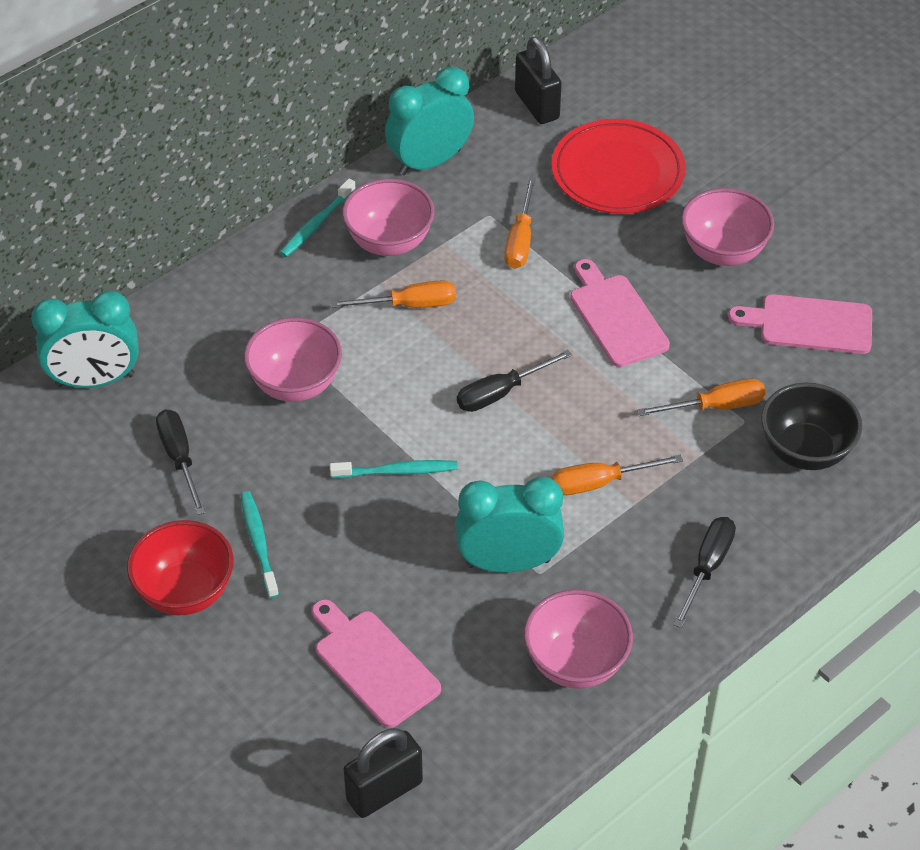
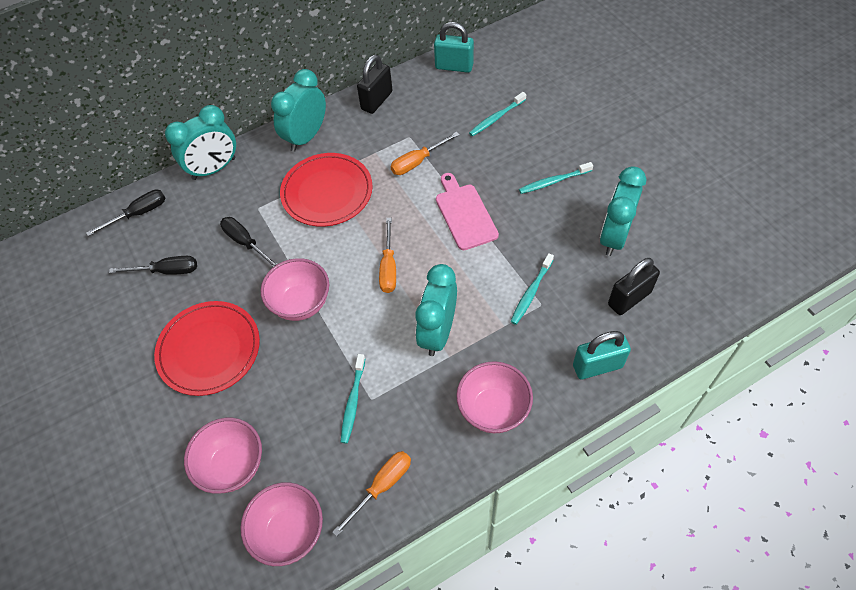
black bowl: [761,382,862,470] = 1 -> none = 0
orange screwdriver: [330,280,456,308] [505,177,536,269] [551,455,683,495] [637,379,766,416] = 4 -> [332,451,411,536] [379,218,396,293] [390,132,459,175] = 3
pink cutting board: [312,599,441,728] [570,259,670,367] [728,294,872,354] = 3 -> [436,173,499,250] = 1
red bowl: [127,520,234,615] = 1 -> none = 0
red plate: [551,119,686,214] = 1 -> [154,301,260,396] [280,153,373,227] = 2
turquoise clock: [31,291,139,388] [385,67,474,175] [455,477,564,573] = 3 -> [165,105,236,180] [271,69,326,152] [415,264,457,356] [600,166,646,256] = 4
turquoise padlock: none = 0 -> [434,22,474,73] [573,331,631,379] = 2
turquoise toothbrush: [241,491,279,598] [280,179,356,257] [330,460,458,478] = 3 -> [341,354,365,444] [469,92,526,136] [510,253,554,325] [519,162,593,194] = 4

